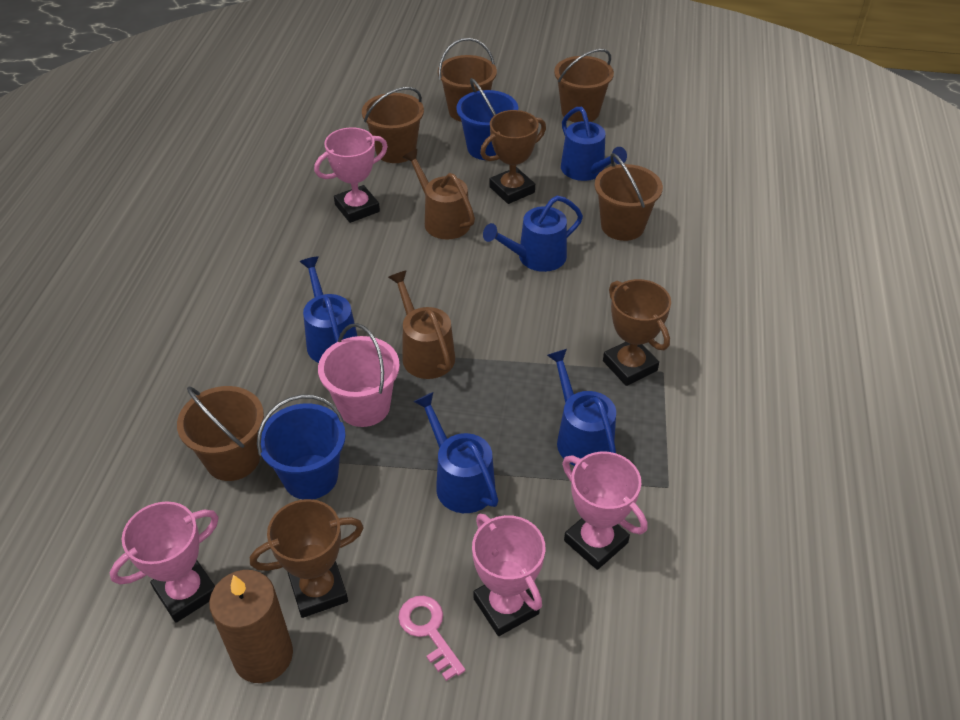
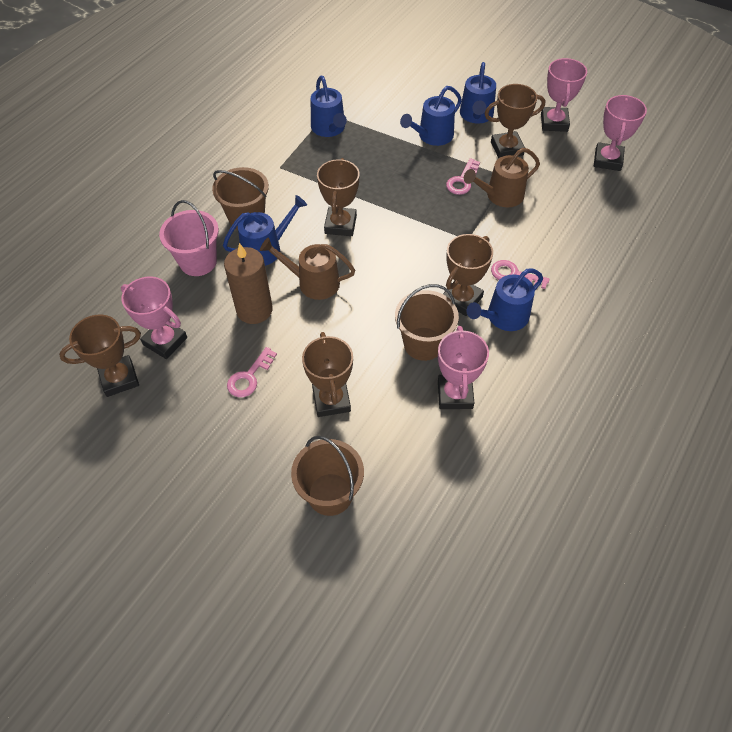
blue bucket: [257,394,346,499] [456,78,518,160] = 2 -> none = 0
brown bucket: [177,386,264,481] [362,87,424,163] [438,38,497,122] [554,49,614,123] [594,153,663,241] = 5 -> [212,167,269,230] [291,436,364,516] [395,284,459,361] = 3
brown trophy: [250,499,364,618] [480,110,546,204] [603,279,671,386] = 3 -> [59,314,141,397] [302,332,353,417] [317,158,360,236] [443,234,493,316] [484,84,545,159] = 5
pink key: [398,596,465,681] = 1 -> [227,347,277,397] [446,158,480,195] [491,260,550,289] = 3

